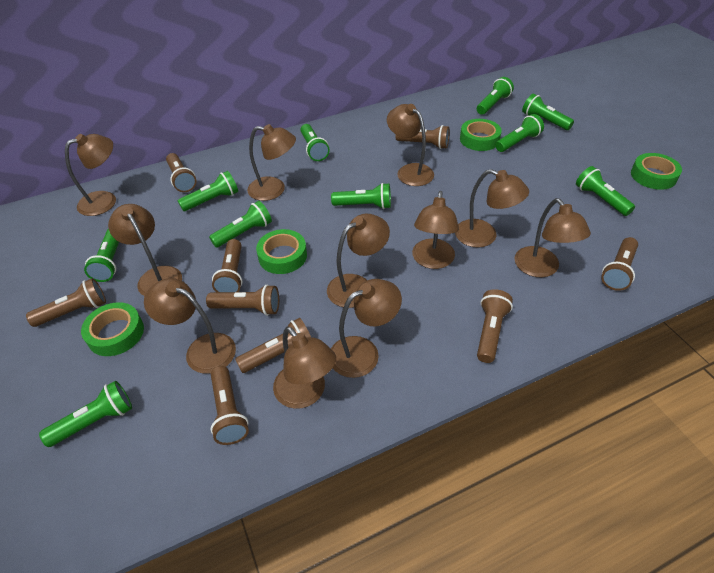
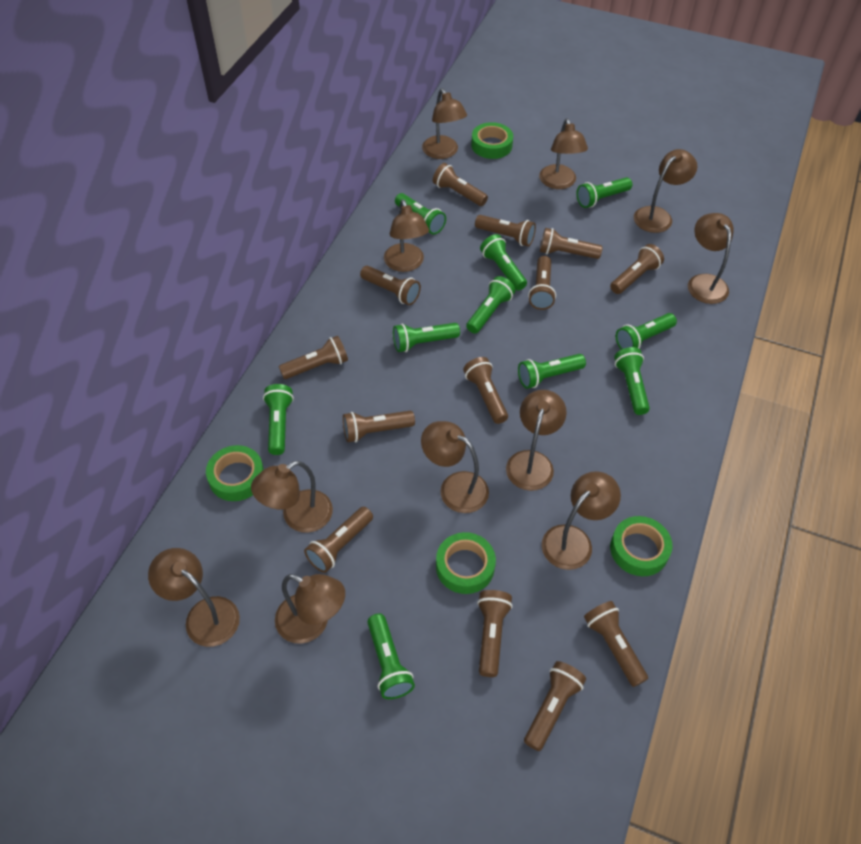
brown flashlight: [26,278,106,327] [166,153,196,192] [206,285,279,316] [210,366,249,445] [212,239,243,292] [235,318,311,373] [395,125,449,149] [477,289,513,363] [601,237,638,291] = 9 -> [279,336,348,379] [304,507,373,573] [343,411,415,442] [360,266,421,305] [433,163,488,206] [463,357,508,424] [475,215,536,247] [477,590,513,677] [524,661,586,751] [528,256,556,310] [540,228,603,259] [584,601,648,687] [610,244,664,294] = 13

